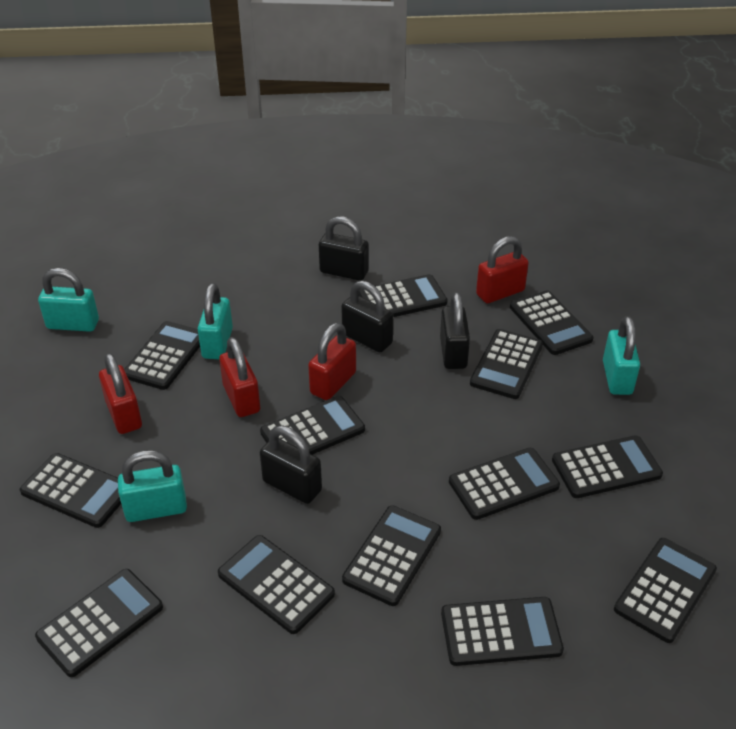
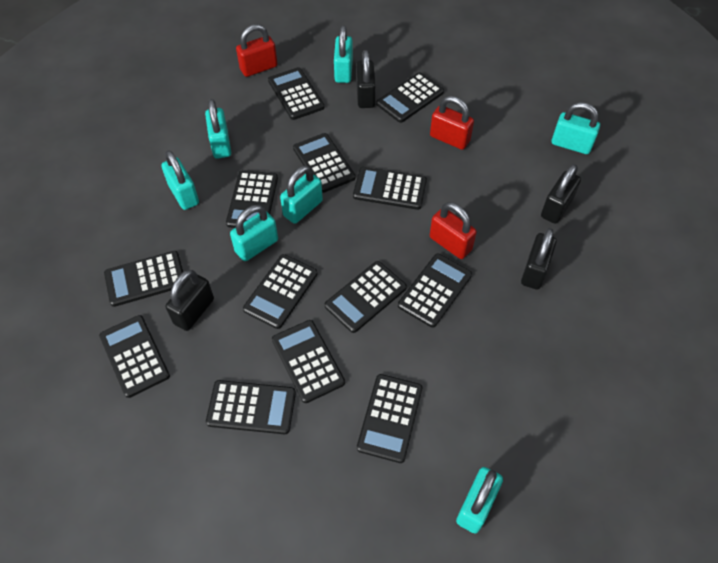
red padlock: [99,353,142,434] [219,337,260,417] [308,323,356,400] [476,236,529,303] = 4 -> [236,24,278,77] [430,96,474,150] [430,202,477,259] = 3
turquoise padlock: [38,268,99,332] [118,450,187,522] [198,283,233,359] [603,316,640,395] = 4 -> [161,150,199,210] [205,99,231,159] [230,205,278,261] [280,166,323,224] [334,25,353,83] [456,467,503,534] [552,102,600,154] = 7

